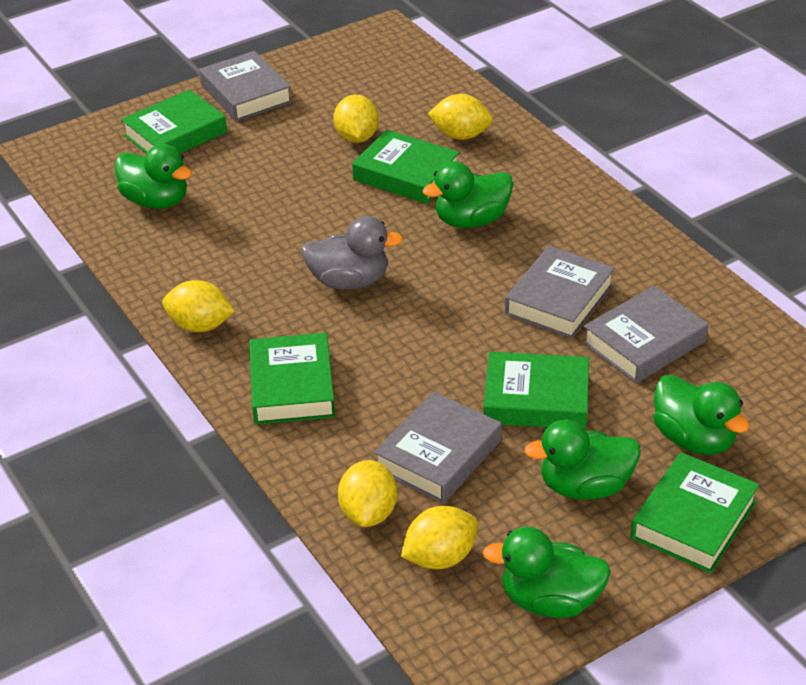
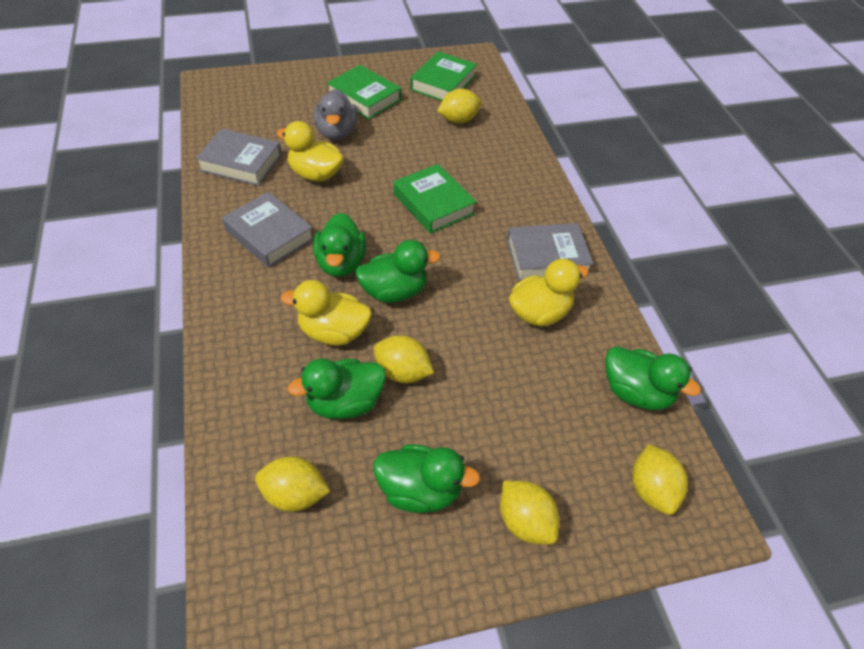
green book: [121,89,227,154] [249,333,335,425] [352,130,460,204] [483,352,589,430] [631,452,760,573] = 5 -> [327,65,401,120] [393,164,476,234] [410,51,477,101] = 3
grey book: [199,51,292,122] [374,391,502,504] [505,246,615,339] [583,286,708,383] = 4 -> [195,128,282,186] [222,192,314,268] [507,223,594,281] = 3
yellow duck: none = 0 -> [276,121,344,182] [281,280,372,346] [509,259,589,326] = 3

